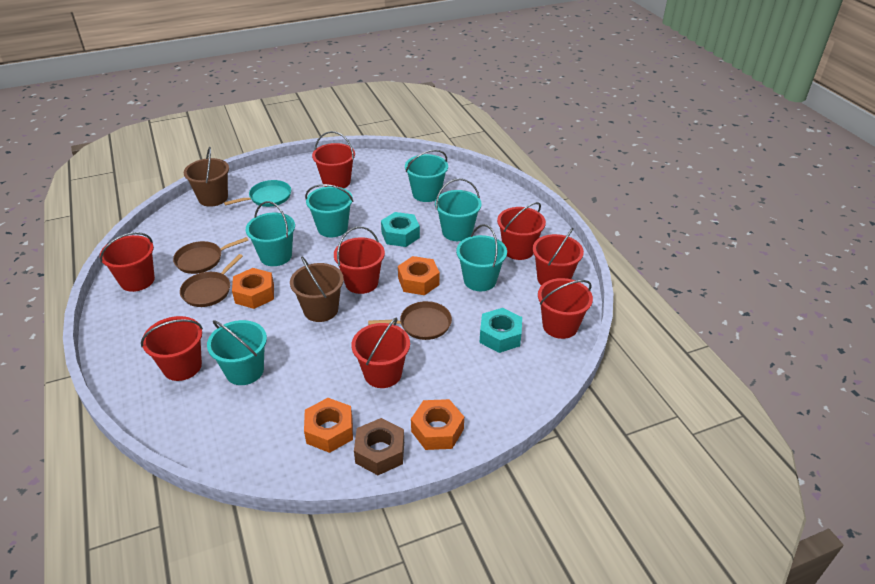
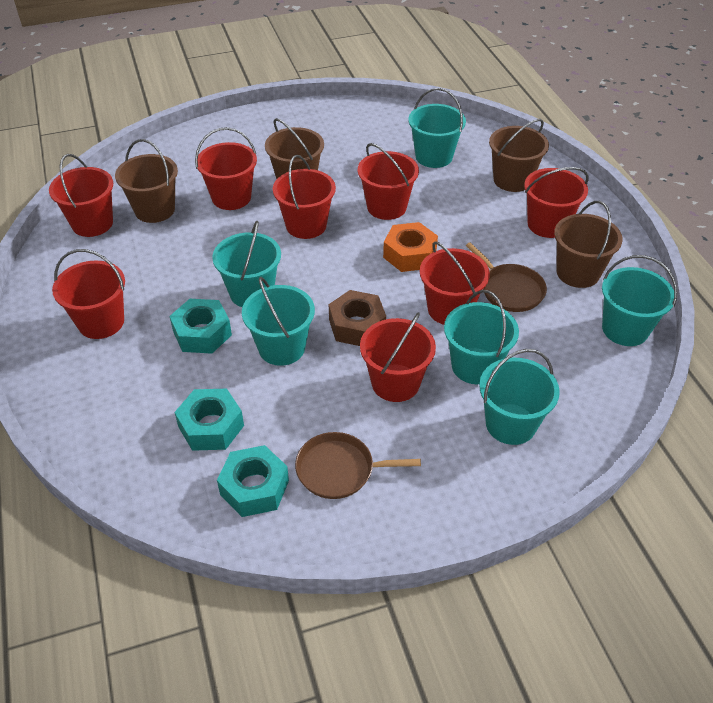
brown bucket: [184,147,229,207] [290,256,344,322] = 2 -> [115,139,178,223] [265,118,324,179] [489,119,549,192] [554,201,622,288] = 4
brown pan: [173,237,248,274] [180,254,243,307] [368,301,452,340] = 3 -> [295,432,421,499] [466,242,547,312] = 2
orange nut: [232,268,274,309] [304,398,353,453] [398,256,440,295] [411,399,464,450] = 4 -> [383,222,438,272] = 1
turquoise nut: [381,212,420,247] [479,308,522,353] = 2 -> [169,299,232,354] [174,389,244,451] [217,445,289,517] = 3
turquoise pan: [224,180,291,207] = 1 -> none = 0

